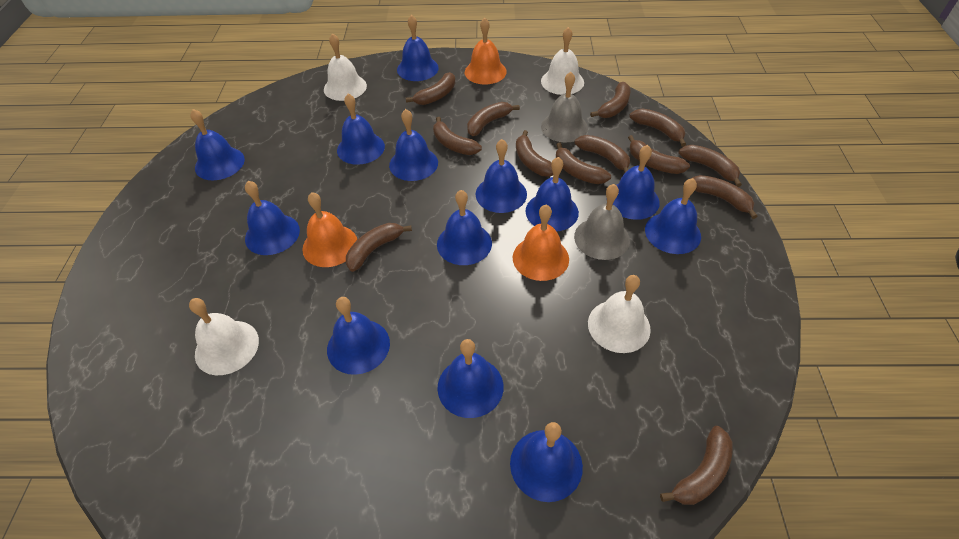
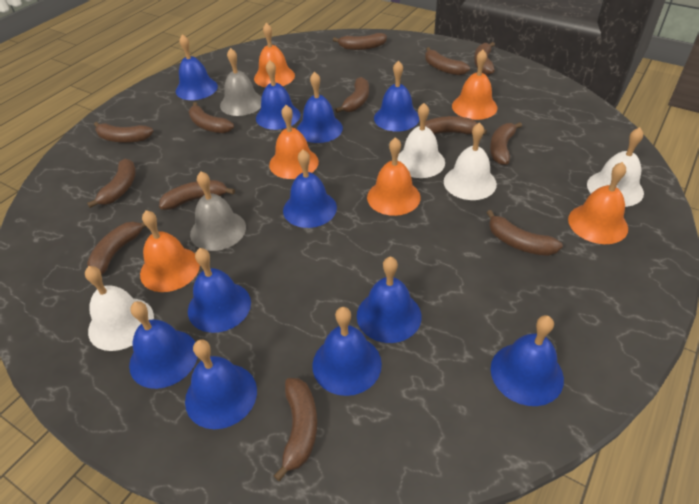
blue bell: [190,109,245,180] [245,181,300,255] [327,297,390,375] [337,94,385,165] [389,109,438,181] [397,15,439,81] [437,190,492,265] [438,339,504,418] [476,139,527,213] [510,422,583,502] [525,157,579,231] [606,145,660,220] [645,178,701,254] = 13 -> [129,301,198,389] [176,34,218,100] [185,340,257,429] [188,248,251,333] [256,60,301,130] [283,149,337,228] [297,72,343,143] [312,307,382,396] [357,256,422,343] [374,61,419,131] [491,315,564,406] = 11
orange bell: [302,192,357,267] [465,18,507,84] [513,205,569,281] = 3 -> [140,210,200,292] [254,23,295,88] [269,105,319,179] [367,137,421,216] [452,50,498,120] [568,162,628,244] = 6

